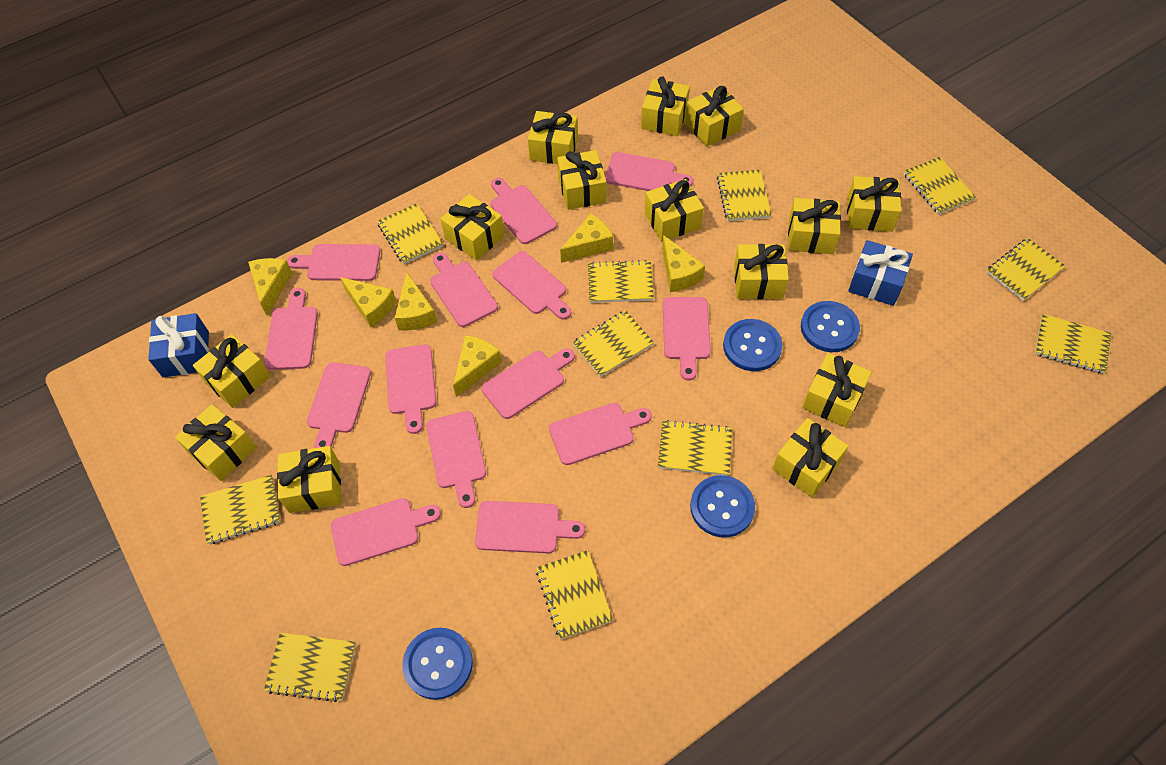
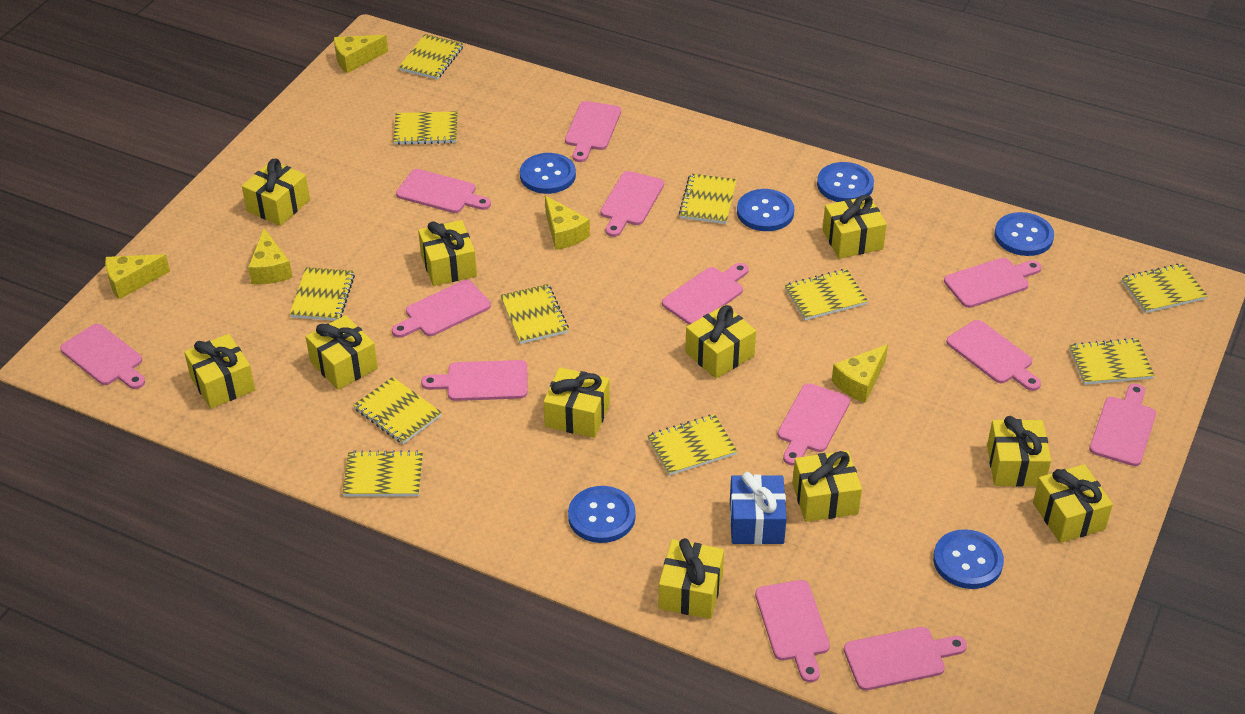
blue button: [402,628,473,700] [690,475,755,537] [723,319,782,371] [801,301,860,352] = 4 -> [520,153,576,194] [568,486,636,543] [737,189,794,231] [817,162,874,202] [933,529,1004,589] [995,212,1054,256] = 6
blue gift: [148,313,209,378] [848,240,913,306] = 2 -> [730,472,787,544] = 1
pink cutting board: [264,288,318,370] [287,244,380,281] [307,362,371,448] [331,498,441,566] [385,345,436,434] [426,411,486,508] [430,253,498,327] [475,501,585,553] [482,348,575,419] [491,178,557,244] [492,251,571,320] [549,403,652,465] [605,152,693,191] [663,297,711,380] = 14 -> [60,324,145,389] [392,280,491,338] [396,169,491,213] [421,360,528,401] [565,101,621,162] [600,171,664,237] [662,263,749,325] [755,580,830,682] [778,383,850,466] [844,627,967,691] [944,258,1042,308] [946,320,1041,391] [1089,384,1156,466] = 13
yellow cheese: [248,258,292,316] [340,277,396,328] [395,272,437,331] [453,335,502,397] [560,213,613,263] [662,235,705,292] = 6 -> [105,254,170,299] [248,228,292,284] [334,35,388,73] [545,196,590,250] [832,344,888,403] = 5
yellow gift: [175,404,257,481] [193,334,271,408] [277,446,341,513] [440,194,505,261] [528,111,578,164] [557,150,607,210] [641,76,690,136] [645,179,704,242] [685,86,744,147] [734,244,789,299] [772,418,849,497] [788,198,841,254] [802,353,872,427] [847,176,901,232] = 14 -> [184,334,255,409] [242,159,310,226] [306,315,378,390] [418,220,477,286] [544,367,610,438] [659,538,724,619] [685,305,756,378] [792,451,862,522] [823,195,887,259] [987,416,1051,487] [1033,464,1113,543] = 11

